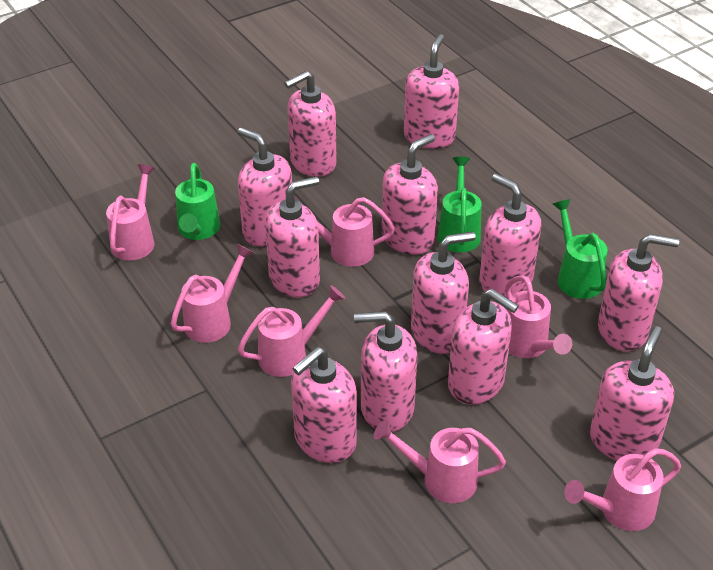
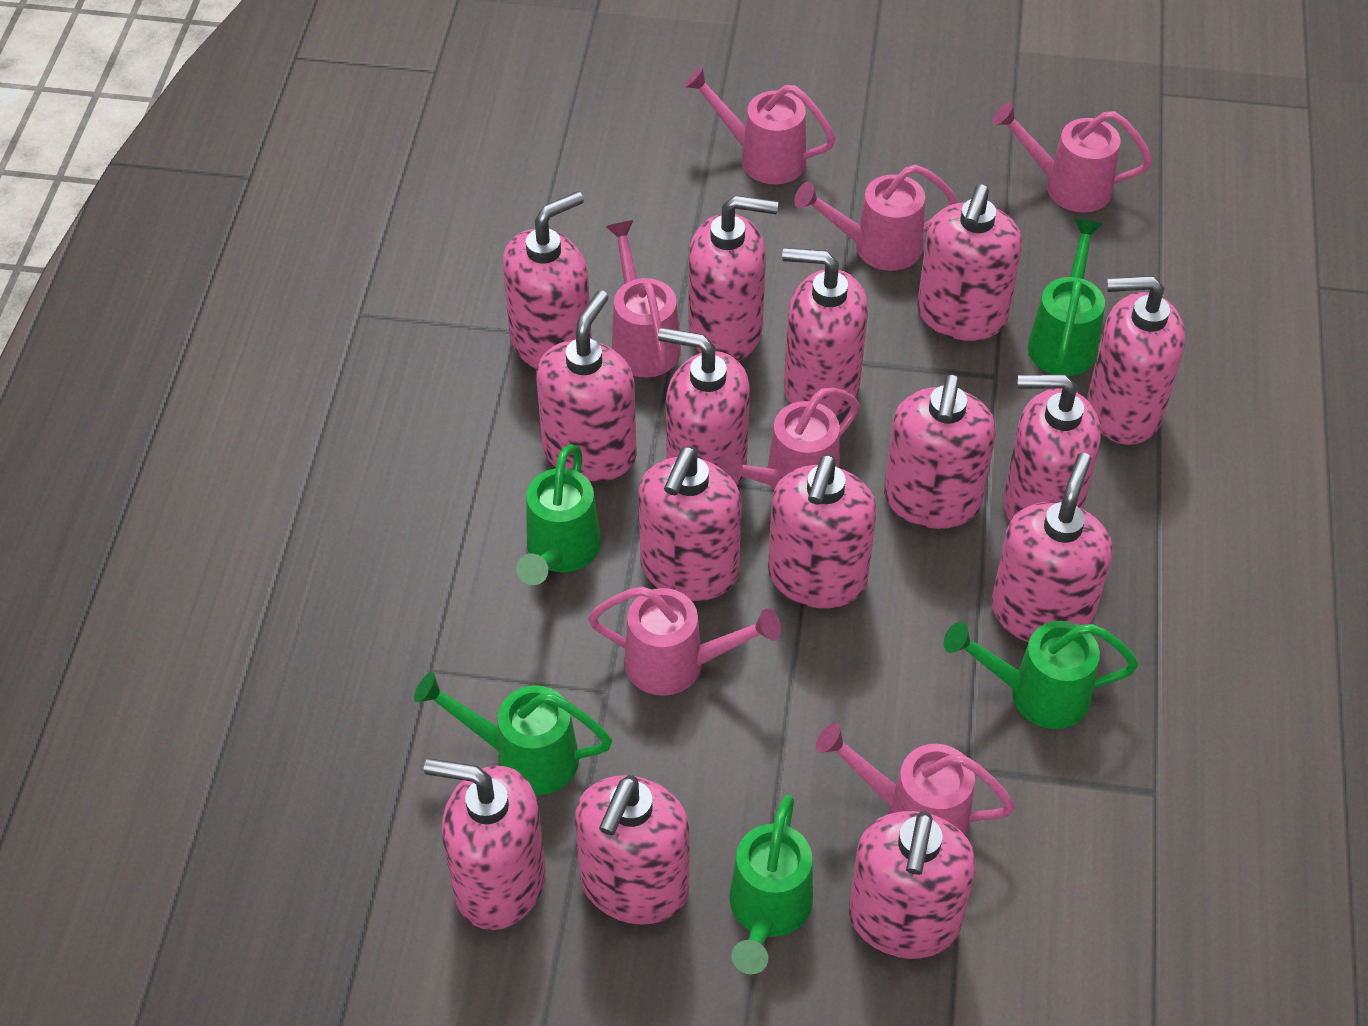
green watering can: [175,163,220,240] [438,157,482,253] [553,199,607,299] = 3 -> [414,672,612,795] [516,444,601,585] [729,794,813,974] [944,621,1138,729] [1028,219,1105,376] = 5
pink soap dispenser: [238,127,292,247] [265,176,320,297] [284,71,337,177] [291,347,357,463] [354,311,418,432] [382,134,438,255] [404,34,459,149] [411,231,476,354] [448,289,519,405] [479,174,541,297] [590,326,674,460] [598,234,679,351] = 12 -> [424,759,546,930] [503,191,592,369] [536,290,637,482] [575,775,690,925] [638,446,742,601] [658,327,750,485] [688,195,778,361] [768,454,877,608] [782,248,868,416] [849,811,976,959] [884,374,996,529] [917,184,1022,341] [991,453,1112,642] [1003,374,1101,522] [1087,276,1185,445] = 15

